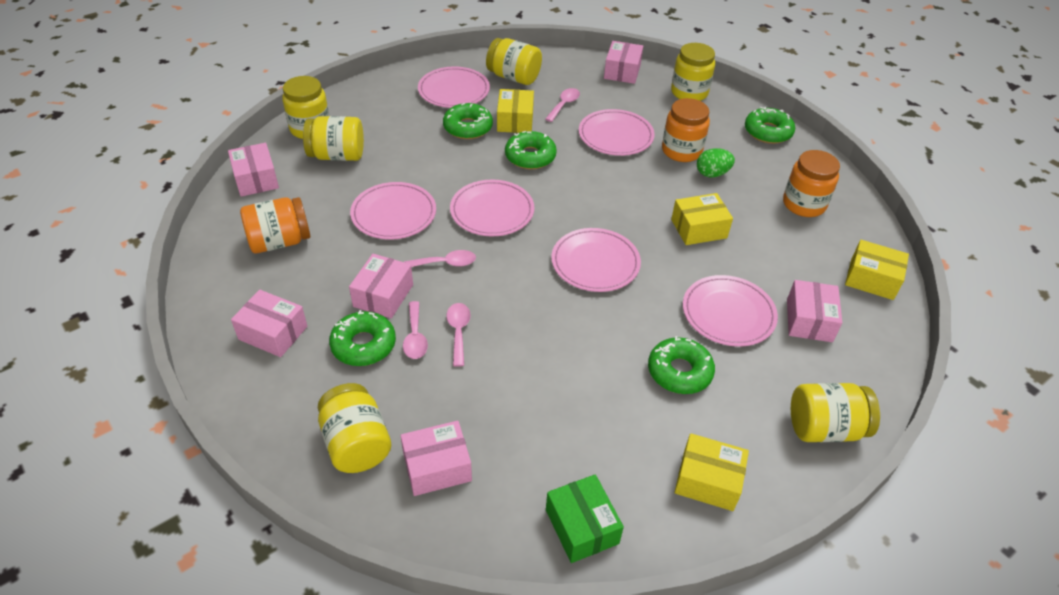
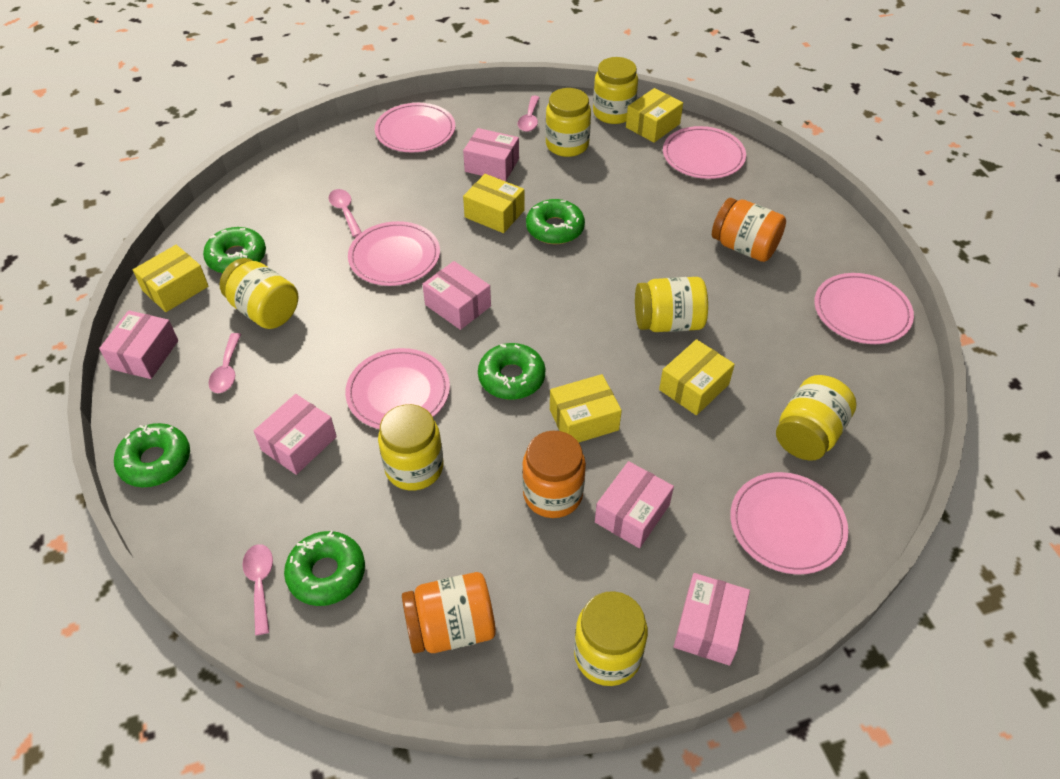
green box: [546,474,624,563] = 1 -> none = 0
green egg: [697,148,735,177] = 1 -> none = 0
yellow box: [497,89,534,133] [671,193,733,245] [674,433,749,511] [845,240,909,300] = 4 -> [133,245,209,312] [463,174,525,233] [550,374,622,443] [626,88,683,143] [659,339,735,415] = 5
yellow jar: [282,76,329,139] [303,116,364,161] [318,383,391,473] [486,38,542,85] [671,43,715,101] [791,383,880,442] = 6 -> [220,258,298,329] [378,404,444,491] [545,88,591,157] [574,591,648,686] [593,57,638,124] [635,277,708,332] [776,375,857,461] = 7

